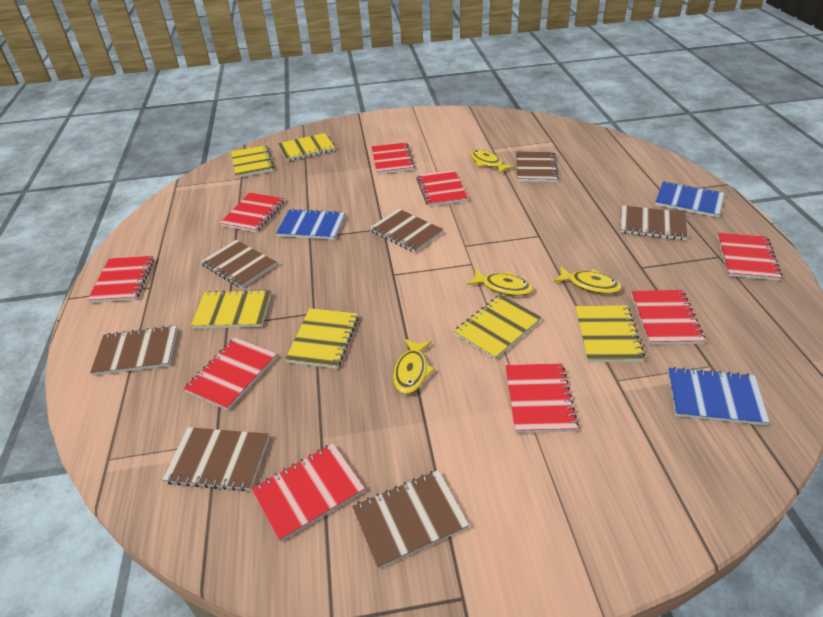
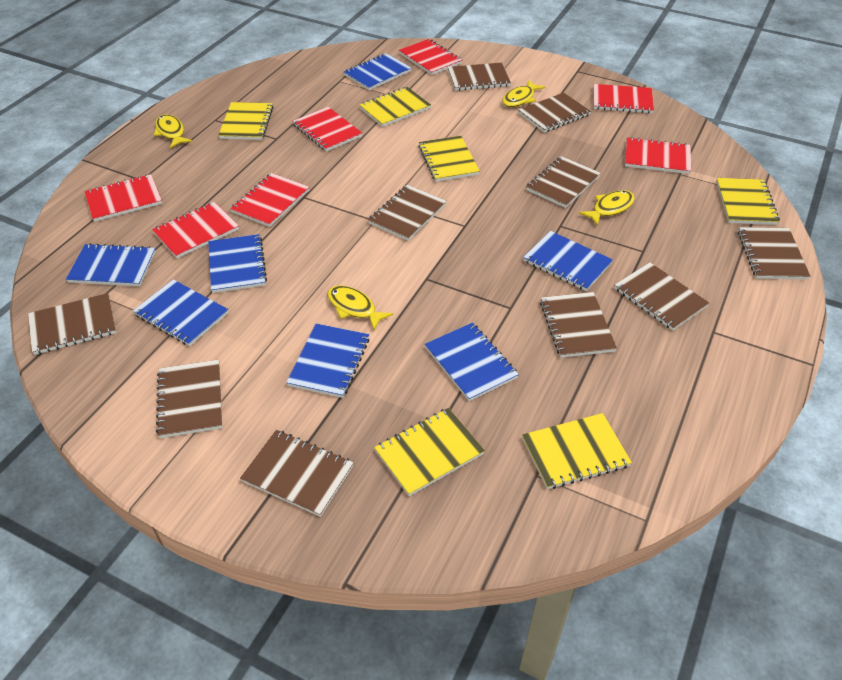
blue notebook: [276,209,345,240] [655,181,724,218] [668,367,770,426] = 3 -> [66,243,156,286] [133,279,229,346] [208,234,267,293] [286,324,370,398] [344,53,411,90] [425,322,519,401] [523,231,613,291] = 7
brown notebook: [90,325,177,376] [162,427,269,491] [201,240,277,288] [352,470,469,569] [370,209,444,253] [516,151,559,182] [620,205,687,240] = 7 -> [28,293,116,355] [156,360,222,438] [240,430,354,517] [368,185,447,241] [448,63,511,91] [518,93,591,133] [526,156,601,208] [540,292,617,358] [614,262,709,331] [738,227,810,279] = 10
red notebook: [87,256,154,303] [183,337,277,411] [220,193,284,232] [252,443,365,542] [372,142,415,174] [416,170,468,207] [506,363,579,433] [631,290,705,345] [717,233,782,281] = 9 -> [84,174,162,222] [152,202,239,258] [230,173,309,227] [293,107,362,152] [399,39,462,75] [593,84,654,113] [625,137,691,174] = 7

